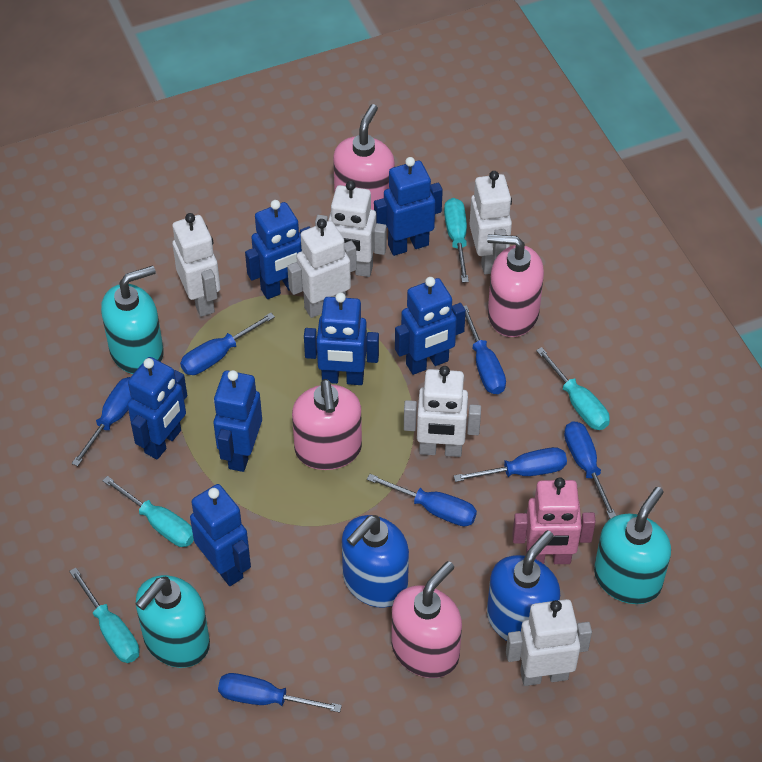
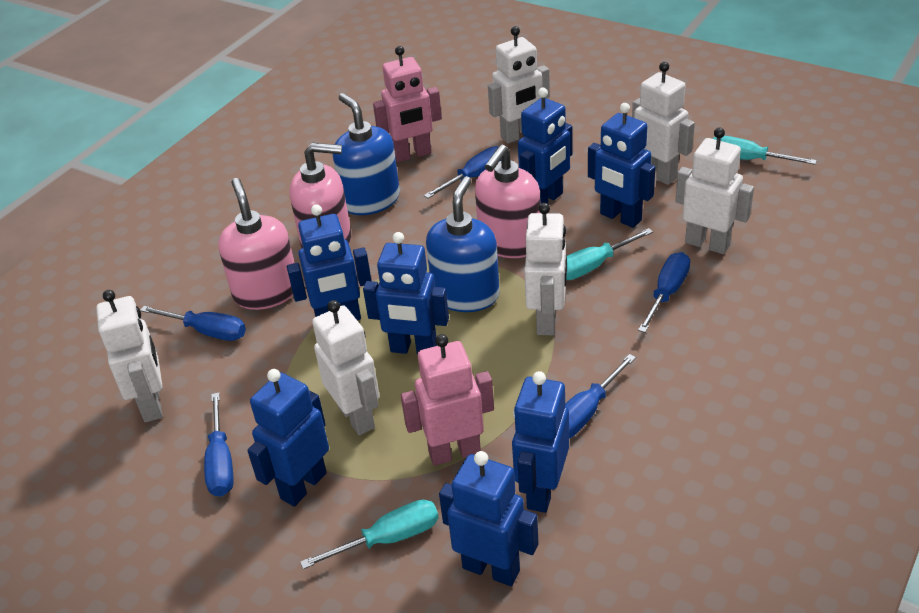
blue screwdriver: [72,377,131,467] [180,313,275,375] [218,673,342,713] [367,474,477,526] [454,447,567,482] [464,305,506,394] [564,421,616,519] = 7 -> [140,306,246,341] [204,393,233,497] [424,146,501,198] [565,354,636,438] [638,252,690,333] = 5
pink robot: [512,477,596,564] = 1 -> [373,46,442,162] [401,334,494,466] = 2
pink soap dispenser: [292,379,362,470] [333,104,395,210] [391,561,462,678] [487,234,544,337] = 4 -> [218,178,294,310] [290,143,351,248] [475,144,541,258] = 3
turquoise screwdriver: [69,567,140,663] [102,476,194,547] [444,198,469,283] [536,347,610,430] = 4 -> [300,499,439,569] [566,228,653,280] [712,136,817,165] = 3
turquoise soap dispenser: [101,265,164,374] [136,575,210,668] [594,487,671,604] = 3 -> none = 0

